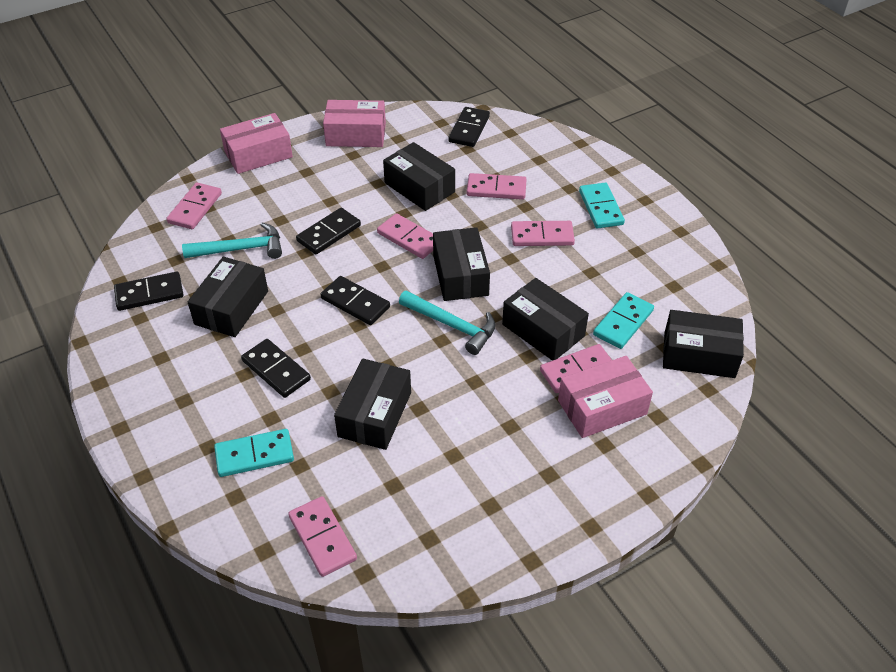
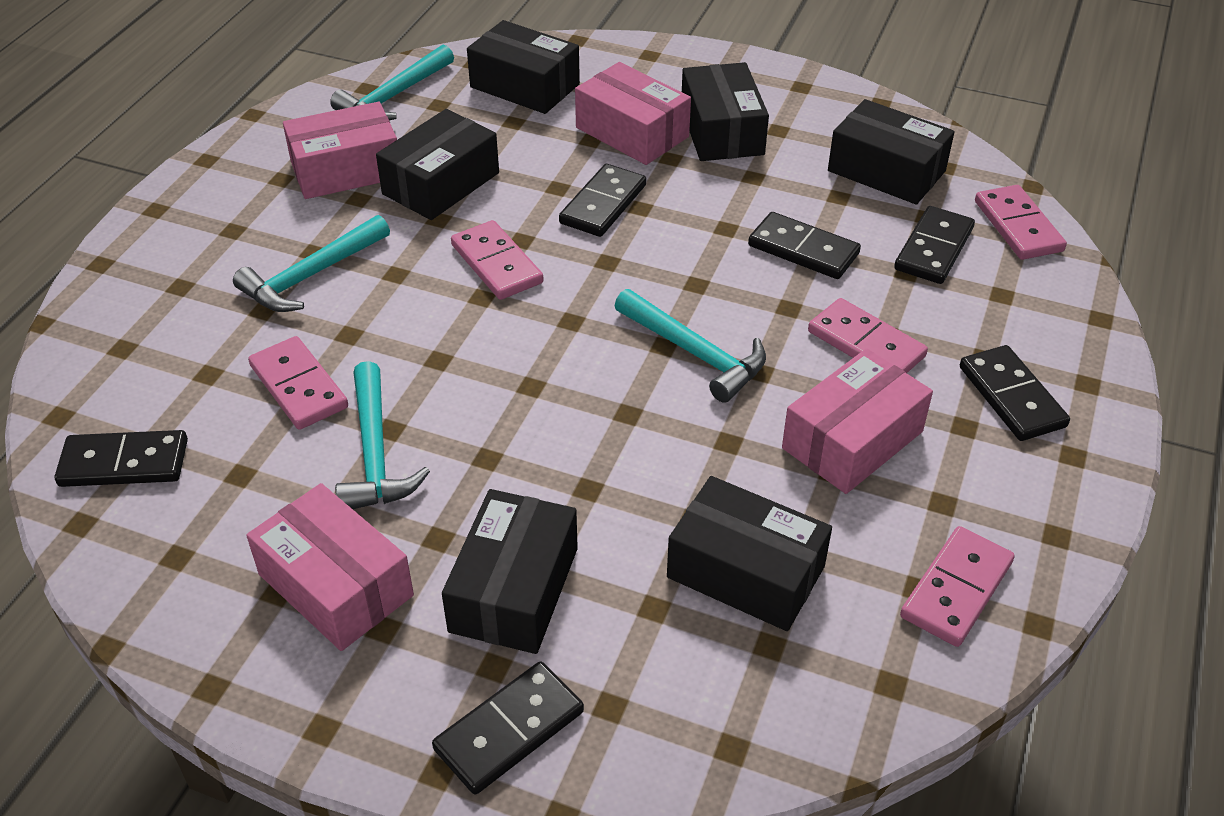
black domino: [114,272,183,311] [241,339,311,398] [296,208,361,255] [320,276,390,325] [448,107,490,147] = 5 -> [55,430,188,487] [432,662,584,795] [559,164,646,237] [748,212,861,279] [894,206,975,284] [960,345,1070,441] = 6
pink box: [220,113,293,174] [323,100,386,147] [558,356,653,438] = 3 -> [246,483,414,651] [283,102,397,199] [575,62,691,165] [782,348,933,494] = 4
pink domino: [166,182,222,229] [288,496,357,577] [377,213,433,259] [467,173,527,200] [511,221,575,246] [540,344,612,393] = 6 -> [248,336,348,430] [451,220,544,300] [808,298,928,373] [900,526,1015,647] [975,185,1067,260] = 5
turquoise domino: [214,429,294,477] [579,183,625,229] [593,292,654,349] = 3 -> none = 0
turquoise hammer: [182,222,282,259] [399,290,496,355] = 2 -> [233,215,390,312] [330,44,454,121] [335,361,430,509] [615,289,766,403] = 4

